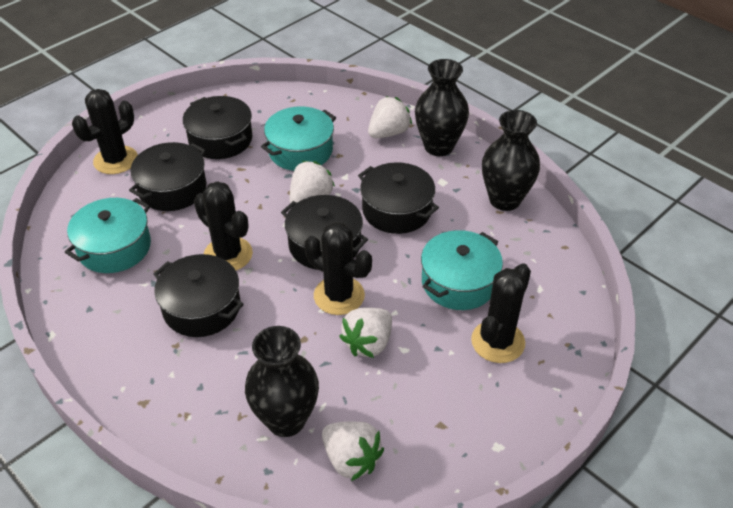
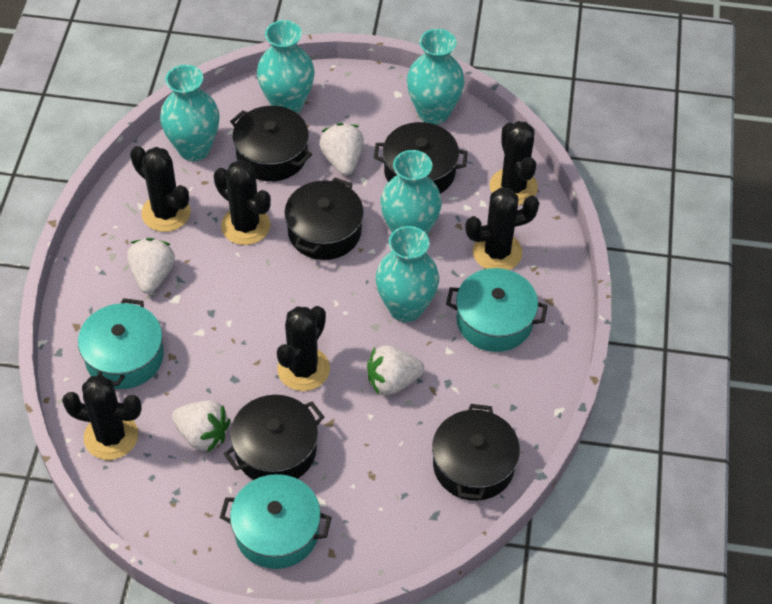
black cactus: [72,89,138,174] [194,181,253,270] [304,222,372,315] [471,263,531,363] = 4 -> [62,375,142,460] [130,146,191,232] [214,160,271,245] [277,306,330,391] [465,187,539,270] [490,121,538,205] = 6
black vase: [245,326,319,437] [415,59,469,156] [482,110,540,211] = 3 -> none = 0
turquoise vase: none = 0 -> [160,65,219,161] [257,20,315,114] [376,226,439,322] [380,150,442,234] [407,29,465,125] = 5

